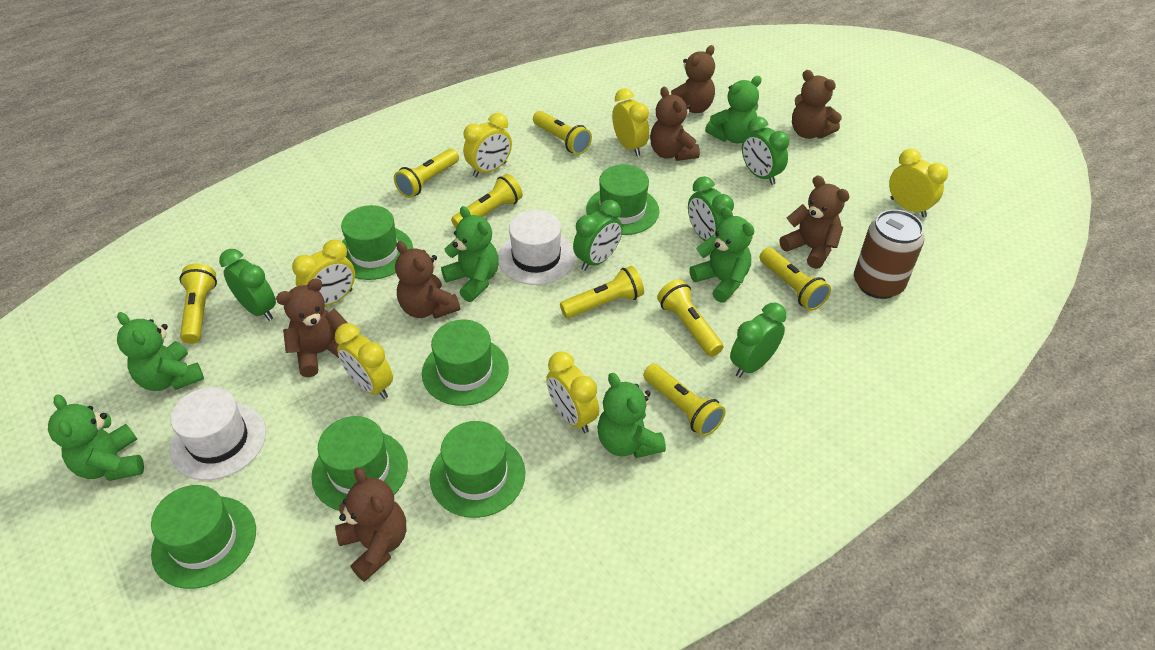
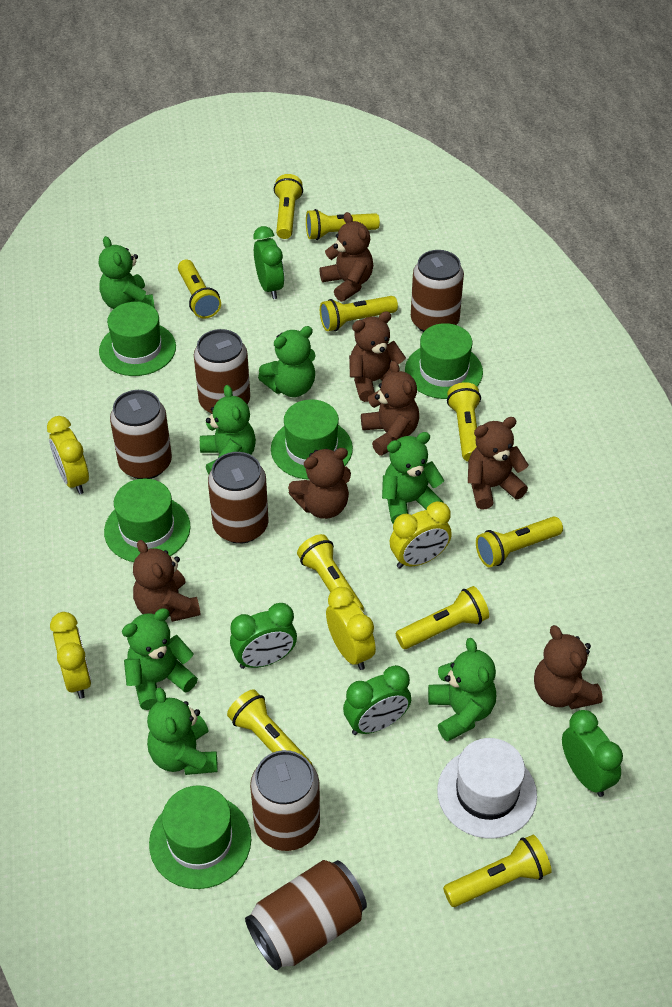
brown can: [854,210,924,299] = 1 -> [110,390,172,479] [194,329,250,414] [208,452,268,544] [245,860,367,970] [250,750,320,851] [411,250,464,332] = 6
green clock: [219,249,276,321] [573,200,623,271] [688,176,734,241] [730,303,787,378] [742,117,789,185] = 5 -> [230,603,297,669] [253,226,284,299] [343,665,411,735] [562,710,623,797] = 4
green hat: [151,485,256,589] [311,416,408,511] [341,205,413,280] [422,320,509,406] [430,421,525,518] [586,165,659,235] = 6 -> [99,302,176,376] [104,478,190,562] [149,785,251,889] [271,399,353,479] [405,323,483,399] = 5
green teddy bear: [48,394,144,481] [117,312,204,391] [441,206,499,302] [597,373,666,458] [689,207,754,303] [705,76,762,143] = 6 -> [99,236,155,309] [122,608,198,710] [147,688,218,775] [200,385,256,475] [258,326,316,397] [382,432,445,523] [428,638,496,742] = 7
white hat: [170,387,266,480] [498,210,575,285] = 2 -> [437,738,537,838] = 1
yellow clock: [292,239,355,306] [335,323,393,399] [463,113,512,177] [546,351,599,433] [612,88,649,156] [889,149,948,218] = 6 -> [47,416,89,494] [50,612,91,699] [326,587,376,670] [390,501,452,568] = 4
yellow flashlight: [179,263,217,344] [394,149,459,198] [451,174,523,228] [533,111,592,155] [560,266,644,318] [643,364,726,437] [657,279,724,357] [760,247,831,311] = 8 -> [178,260,221,319] [227,689,312,764] [274,174,303,239] [297,534,364,611] [306,209,380,240] [320,296,398,331] [396,586,489,649] [443,835,552,907] [447,382,481,462] [476,517,563,567] = 10

